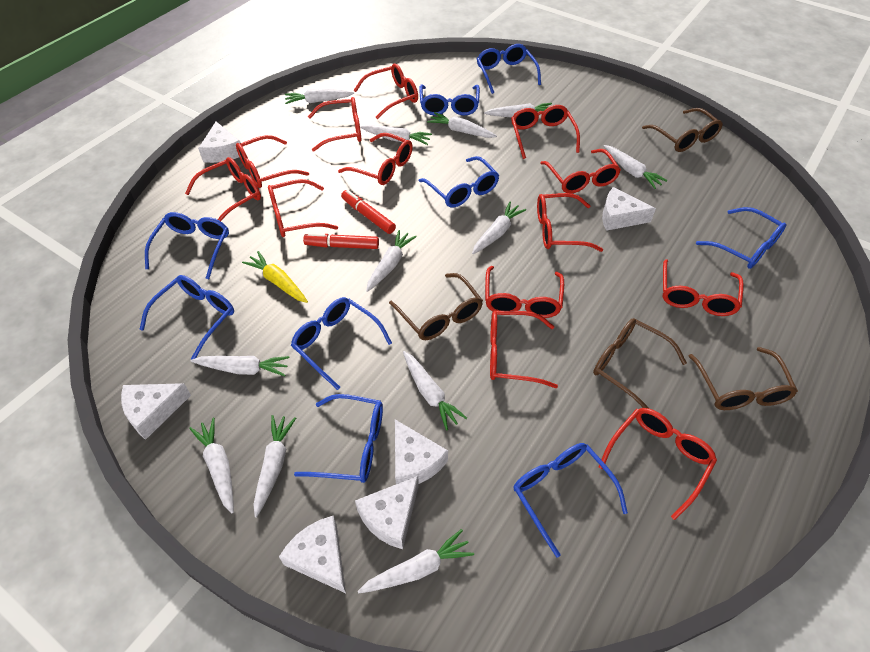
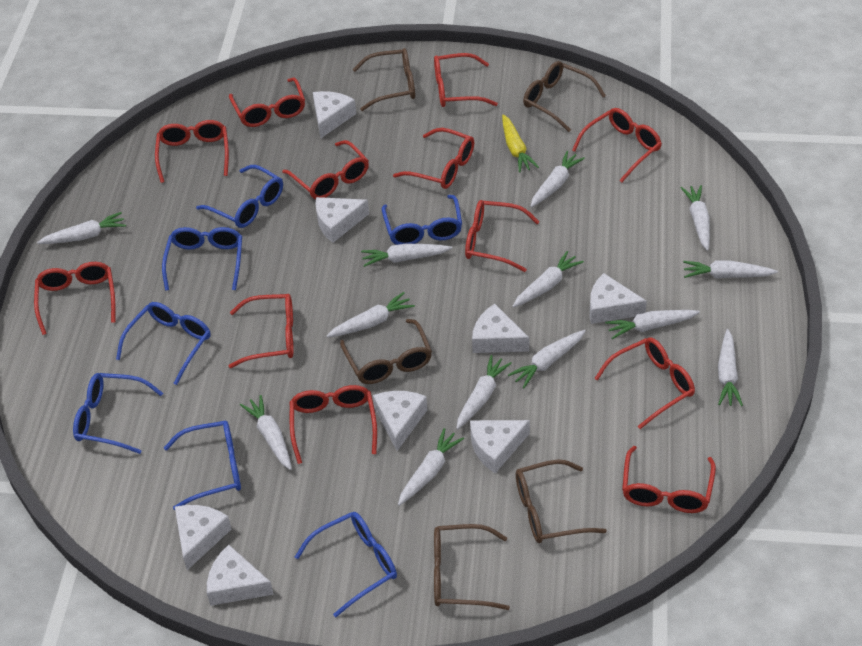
blue glasses: [139,275,234,359] [145,212,229,279] [291,297,392,390] [294,394,383,483] [419,84,480,116] [419,156,499,208] [477,44,541,94] [513,443,628,558] [696,207,786,269] = 9 -> [73,373,163,454] [116,302,211,385] [162,227,242,291] [164,421,241,510] [196,165,283,228] [295,512,397,617] [382,195,462,245] = 7
brown glasses: [389,273,483,340] [593,318,687,409] [642,108,723,152] [689,347,798,410] = 4 -> [340,319,432,384] [353,48,415,111] [434,524,510,610] [516,459,607,543] [523,61,606,132] = 5
red glasses: [185,157,261,221] [236,135,309,188] [268,179,338,237] [308,97,361,152] [338,133,413,185] [353,64,418,119] [485,266,564,318] [490,311,558,388] [511,105,580,159] [537,193,603,252] [540,149,621,193] [598,408,717,520] [662,259,744,316] = 13 -> [34,262,115,335] [155,120,229,183] [229,77,305,127] [229,294,294,368] [282,140,369,199] [290,385,377,464] [393,128,474,189] [434,53,498,107] [465,200,540,272] [572,108,662,182] [595,337,695,429] [622,446,716,513] = 12
red marker: [303,233,379,249] [341,190,396,234] = 2 -> none = 0
white carrot: [189,418,234,514] [191,356,290,377] [253,415,296,518] [285,89,354,104] [358,529,474,594] [360,125,432,145] [366,230,417,292] [403,351,467,430] [427,112,497,138] [472,202,526,254] [484,103,552,117] [603,145,668,189] = 12 -> [37,212,126,244] [240,395,292,470] [327,292,415,338] [361,244,452,267] [398,428,464,506] [456,355,512,429] [508,330,586,388] [512,251,584,308] [530,151,585,207] [605,310,700,339] [681,185,710,251] [683,260,778,278] [718,329,743,406] = 13
white cheese: [121,383,191,440] [198,121,241,163] [279,515,346,593] [355,476,419,549] [395,420,448,484] [602,187,656,231] = 6 -> [175,505,231,570] [207,545,274,606] [313,91,356,138] [315,197,369,243] [373,391,427,451] [470,420,530,473] [472,304,529,353] [590,273,647,324] = 8

